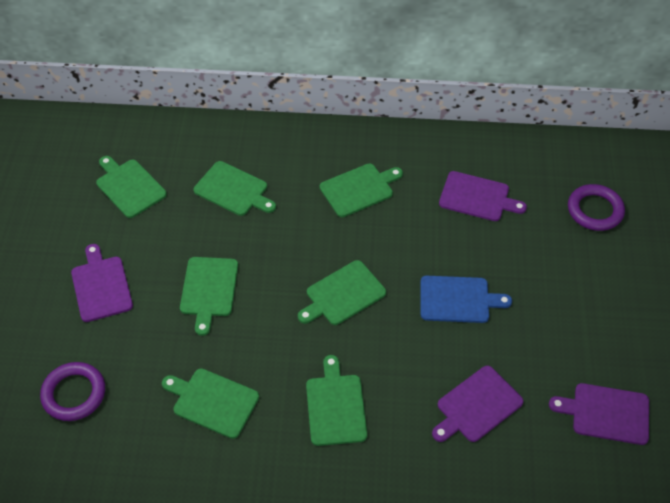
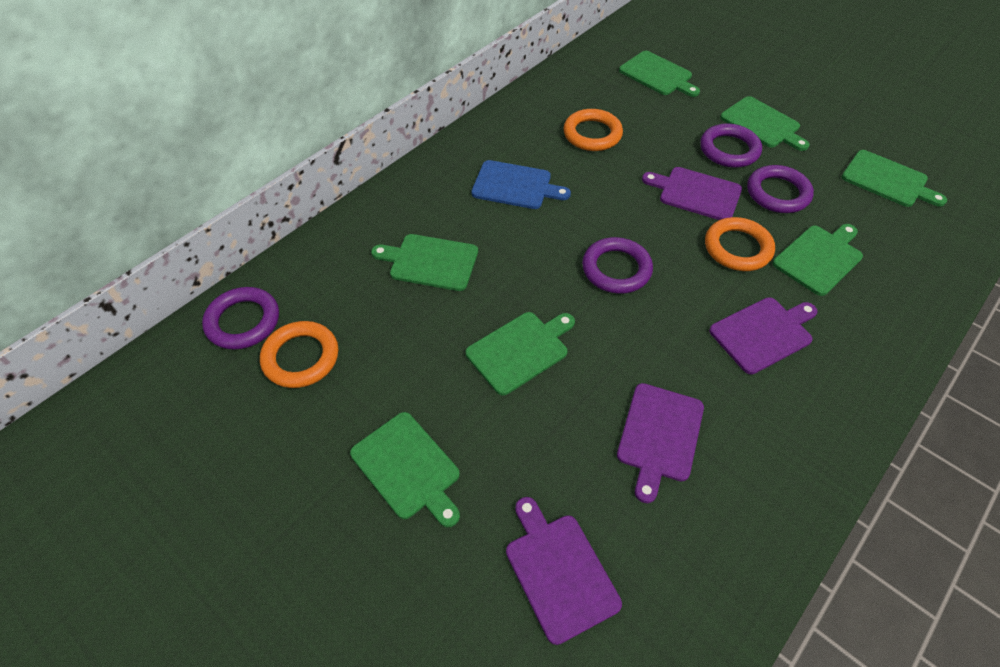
orange ring: none = 0 -> [260,321,338,388] [563,109,623,151] [705,217,775,271] = 3
purple ring: [40,362,105,421] [568,184,625,231] = 2 -> [202,287,279,350] [582,237,653,294] [700,124,762,168] [747,165,814,213] = 4

